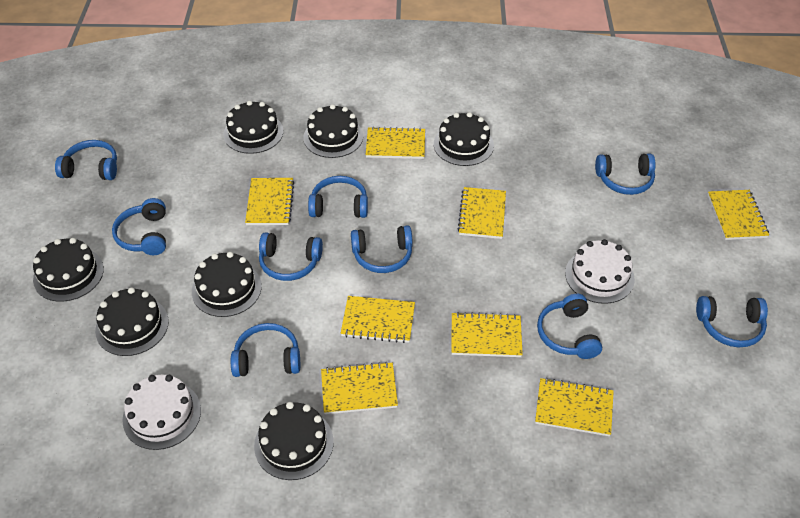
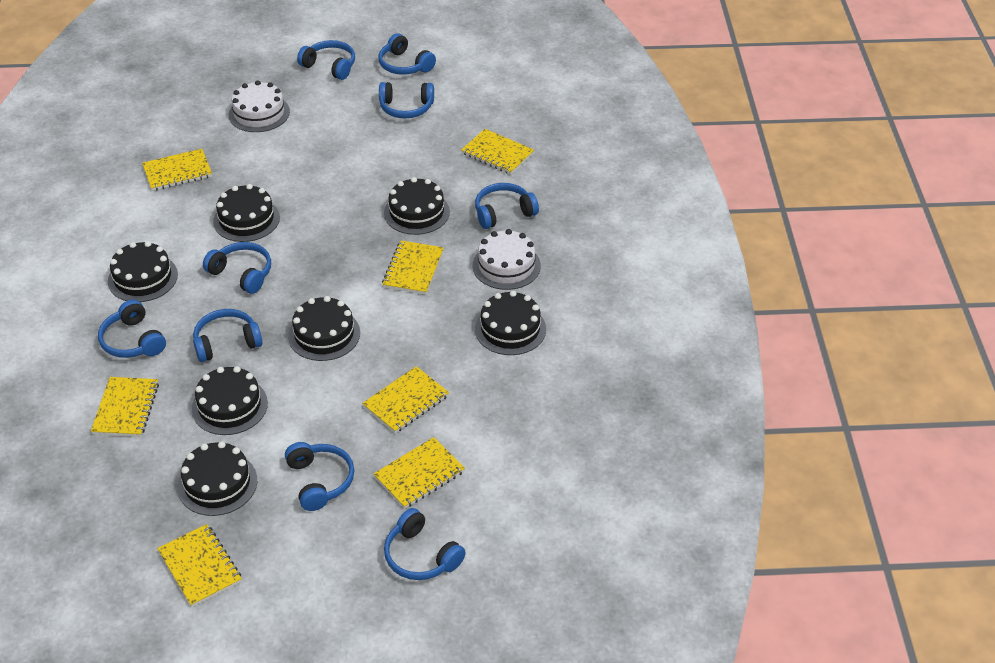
yellow notebook: [245,178,295,225] [321,362,398,414] [341,296,415,343] [366,127,425,159] [451,312,523,357] [458,187,506,239] [535,378,614,436] [708,190,769,240] = 8 -> [91,377,159,437] [142,149,212,191] [157,524,242,607] [362,366,449,433] [374,437,465,509] [382,241,444,294] [461,129,534,175] = 7

